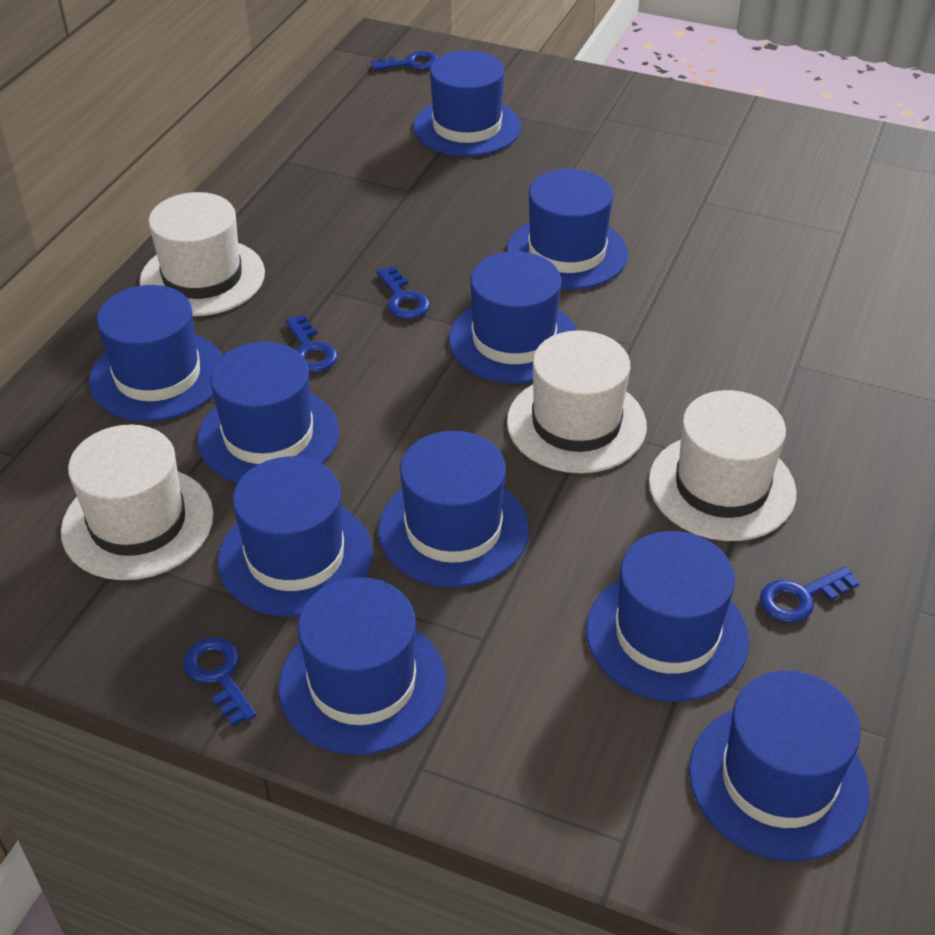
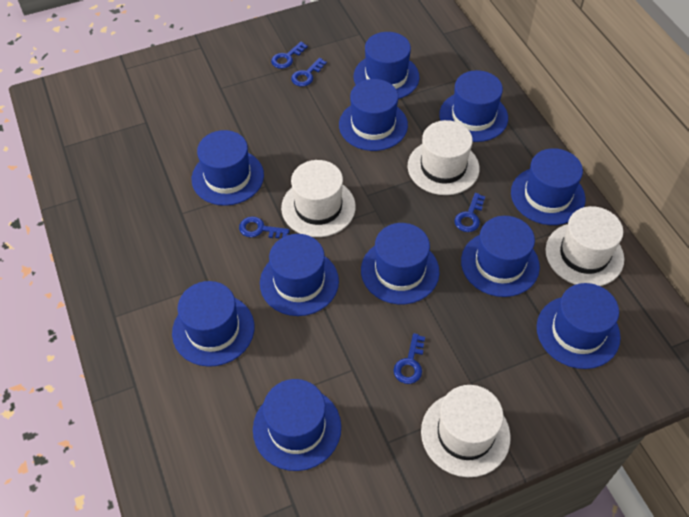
blue hat: [89,285,222,421] [197,342,339,483] [218,457,372,617] [279,577,446,755] [378,431,529,587] [413,51,521,157] [449,251,577,383] [507,169,628,290] [586,531,749,702] [689,671,870,861] = 10 -> [172,281,254,367] [192,130,264,206] [253,379,341,471] [260,234,339,316] [339,79,408,151] [354,32,419,99] [361,223,439,304] [439,70,508,142] [461,216,540,297] [511,148,585,225] [537,283,621,369] = 11

